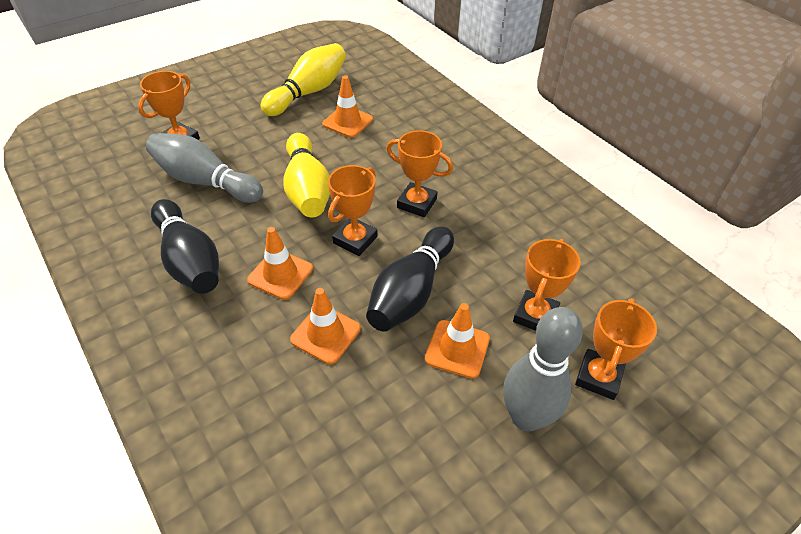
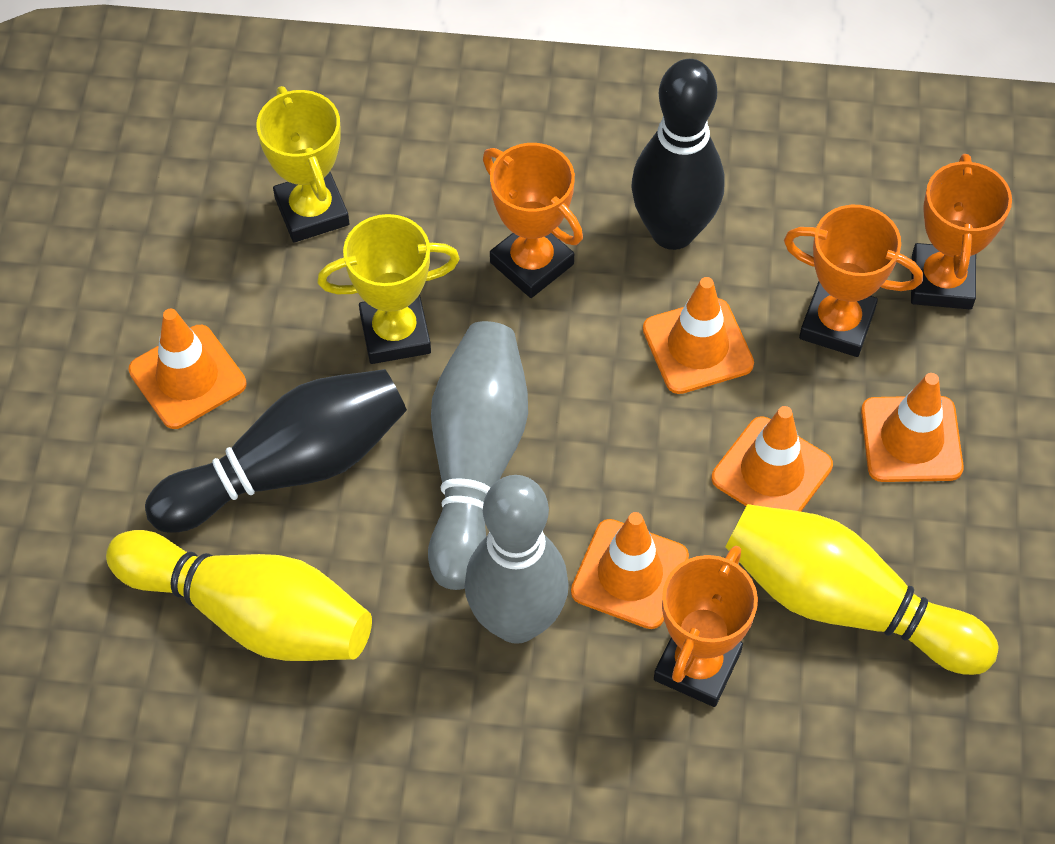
orange traffic cone: [247,227,313,300] [290,288,361,364] [322,76,373,138] [425,303,490,378] = 4 -> [129,309,246,429] [571,512,689,629] [643,277,754,394] [712,406,833,512] [861,373,964,482] = 5
orange trophy: [138,71,200,140] [328,165,377,256] [386,130,453,217] [513,239,581,331] [575,298,657,400] = 5 -> [483,143,583,298] [654,546,758,707] [784,205,923,357] [911,154,1012,310] = 4
yellow trophy: none = 0 -> [256,86,349,243] [317,214,460,364] = 2

